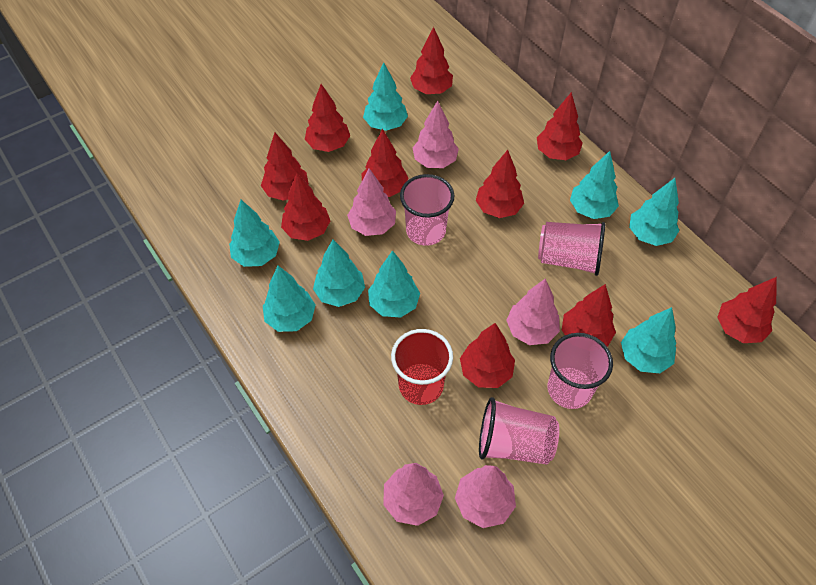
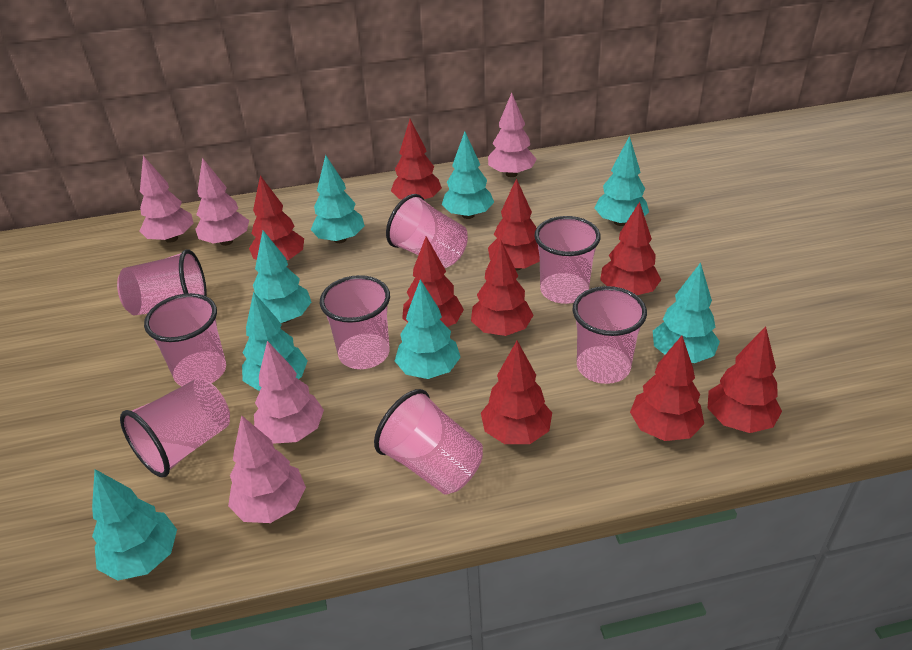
pink cup: [400,174,454,246] [479,397,559,465] [538,222,605,276] [548,333,613,409] = 4 -> [117,249,207,315] [120,378,230,477] [144,293,226,386] [320,275,390,369] [374,389,483,495] [386,194,468,268] [534,216,601,304] [572,286,647,384] = 8
red cup: [391,329,453,405] = 1 -> none = 0
red tree: [261,133,309,201] [281,173,330,241] [305,84,350,152] [362,129,409,197] [410,27,453,94] [460,323,515,388] [476,150,524,218] [537,92,583,160] [562,284,616,347] [717,277,777,343] = 10 -> [249,175,304,260] [391,119,442,199] [402,236,464,327] [471,240,534,336] [481,341,552,444] [488,178,540,271] [600,202,661,295] [630,336,704,441] [708,326,782,433] = 9

